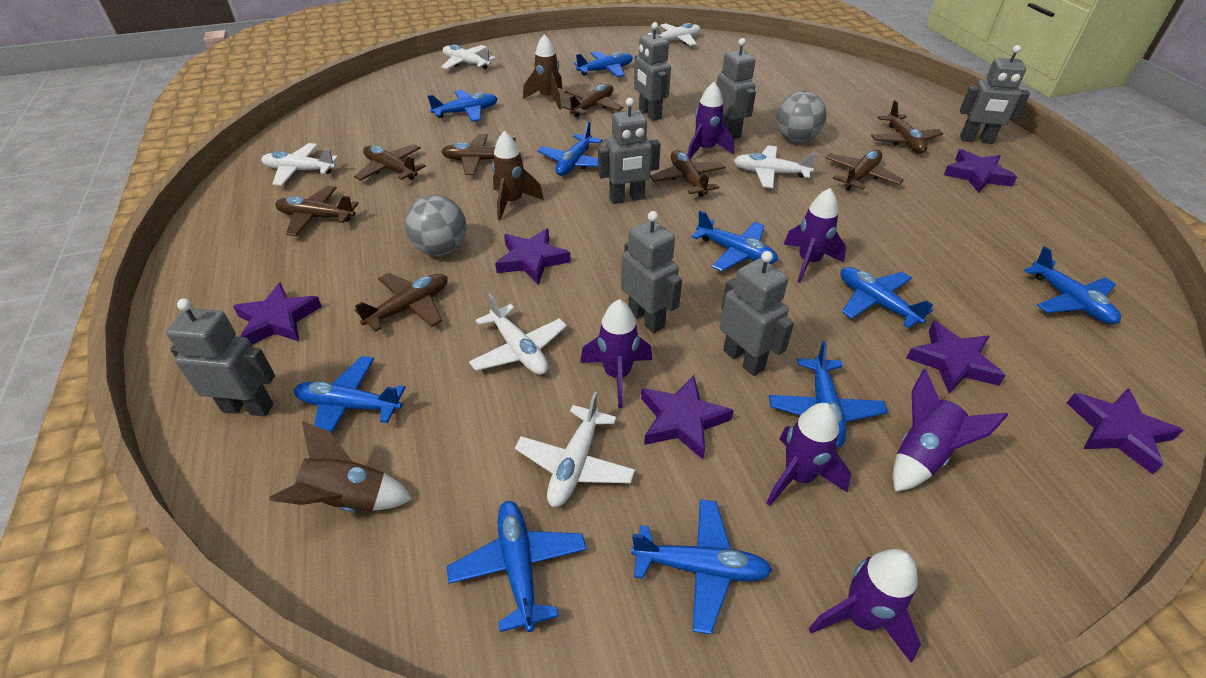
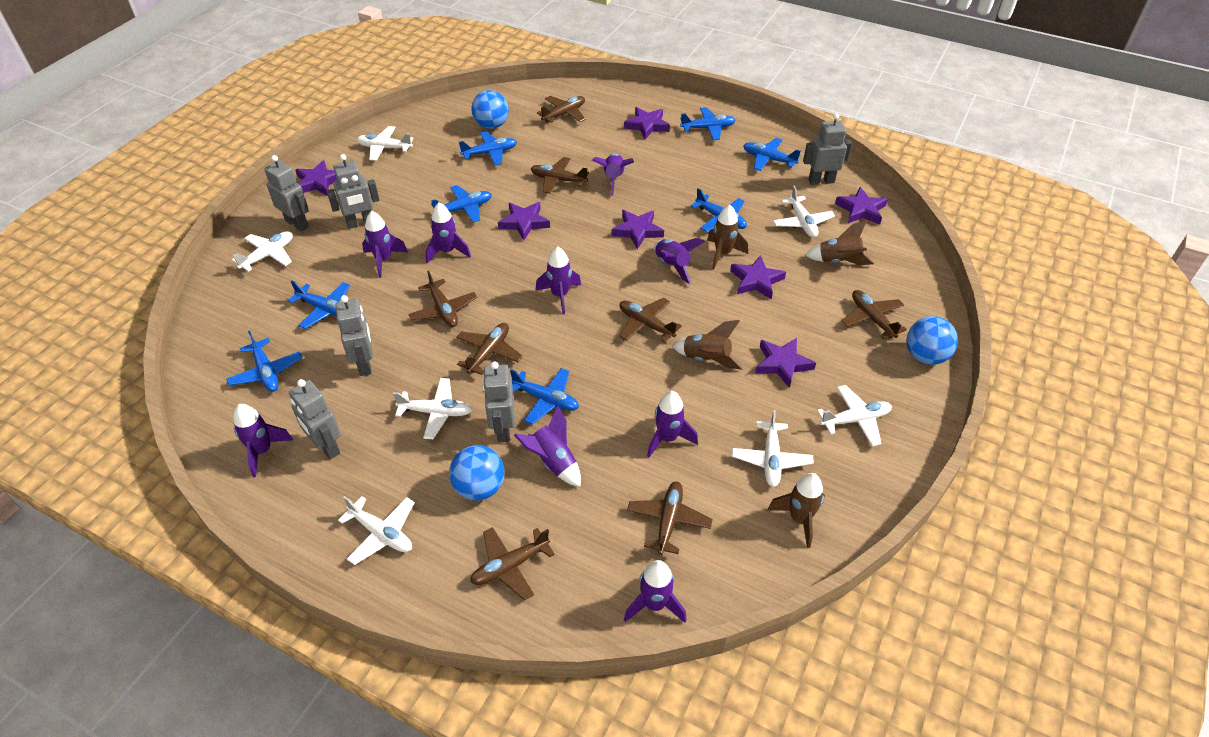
blue ball: none = 0 -> [449,445,505,501] [471,90,509,129] [906,316,958,365] = 3
blue plane: [294,356,406,434] [428,90,498,122] [447,501,587,632] [538,121,602,176] [574,51,633,77] [631,499,772,634] [691,211,778,272] [769,341,888,448] [840,267,933,328] [1024,246,1121,324] = 10 -> [226,331,303,392] [288,280,350,329] [431,185,492,223] [459,131,517,165] [510,368,579,425] [680,107,736,140] [691,188,747,232] [743,138,801,171] = 8
brown rocket: [269,421,412,512] [492,131,544,221] [523,34,563,109] = 3 -> [672,320,743,370] [707,205,748,269] [768,473,825,548] [805,220,874,265] = 4
grey ball: [405,195,467,256] [776,91,826,142] = 2 -> none = 0
grey robot: [166,298,275,416] [598,98,661,204] [621,211,682,333] [634,22,671,121] [717,38,756,139] [720,251,794,376] [960,45,1030,144] = 7 -> [264,155,309,231] [289,379,341,459] [327,154,380,229] [335,295,373,376] [483,361,515,442] [803,113,852,185] = 6
purple rocket: [580,299,652,408] [687,82,734,159] [767,403,851,506] [784,188,846,283] [809,549,921,663] [893,369,1008,492] = 6 -> [233,404,293,477] [362,211,408,278] [426,203,471,264] [514,405,581,487] [536,246,581,314] [592,153,634,196] [624,560,687,623] [647,391,698,457] [654,238,705,284] = 9
purple star: [233,282,322,345] [495,228,571,285] [641,375,734,459] [906,321,1006,394] [944,149,1017,193] [1067,388,1183,474] = 6 -> [295,160,337,196] [498,202,550,240] [612,210,664,249] [624,107,670,139] [730,255,786,299] [755,338,816,388] [835,187,888,225] = 7
white plane: [261,143,338,186] [441,44,496,70] [469,294,567,375] [515,392,635,507] [648,23,701,46] [734,145,817,188] = 6 -> [232,231,293,272] [338,496,415,565] [357,126,414,161] [393,378,473,439] [732,410,814,487] [773,186,835,238] [817,385,892,447] = 7

